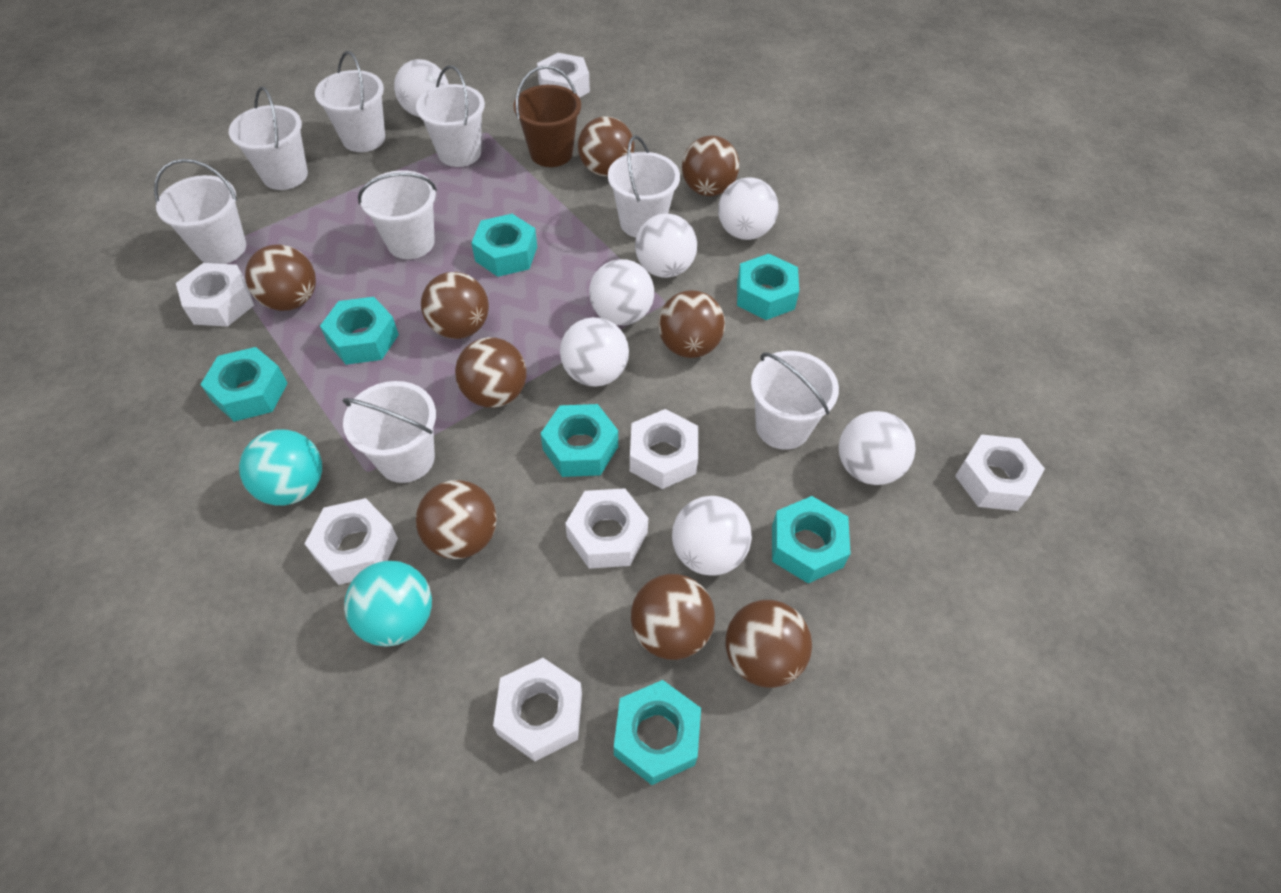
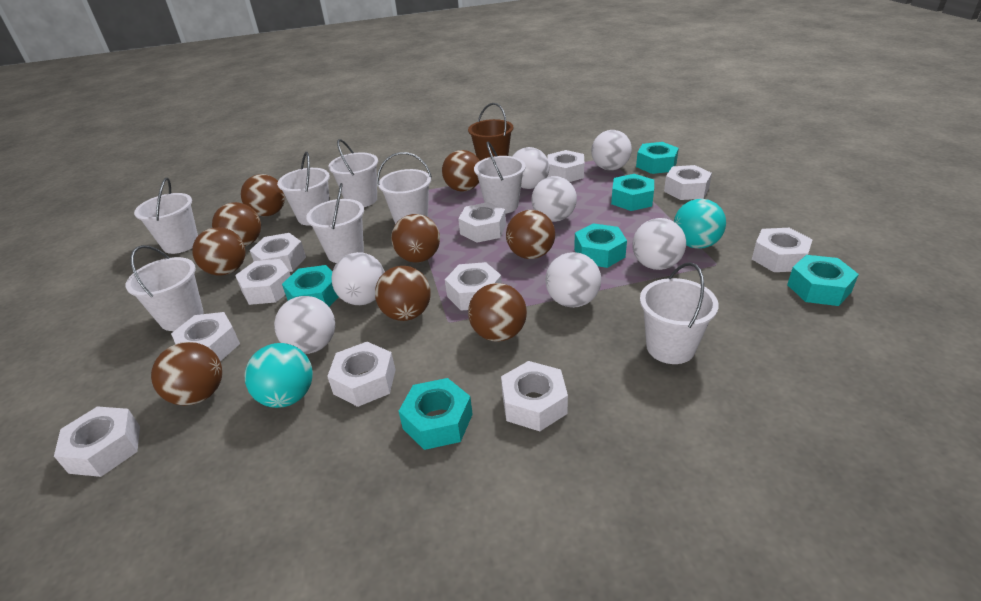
turquoise nut: [200,347,288,422] [320,297,399,365] [471,214,537,277] [540,404,618,477] [614,680,701,785] [737,254,799,320] [772,496,851,583] = 7 -> [282,265,339,307] [399,378,473,450] [574,223,627,268] [611,174,654,211] [636,142,679,174] [787,255,859,306] = 6
white nut: [176,263,254,327] [305,498,398,585] [493,658,582,761] [537,53,590,98] [565,488,648,569] [630,409,698,489] [955,435,1045,511] = 7 -> [54,406,140,477] [171,312,240,361] [235,259,291,305] [250,233,306,272] [327,342,395,407] [445,262,502,311] [458,202,506,243] [501,361,568,431] [547,150,584,182] [664,165,712,200] [752,228,813,272] = 11

